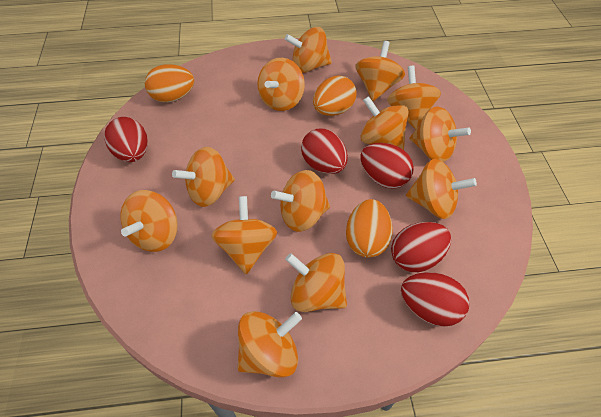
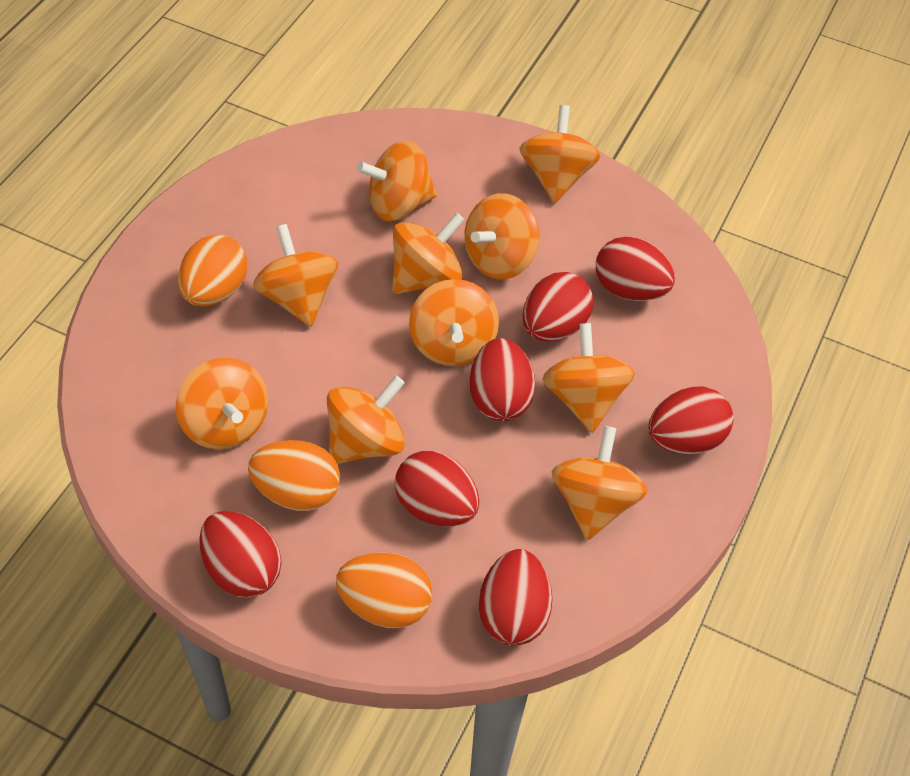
orange spinning top: [120,190,178,252] [172,147,235,207] [211,196,277,274] [237,311,302,378] [258,58,305,111] [271,170,330,232] [285,27,332,73] [285,253,347,312] [355,41,405,101] [360,96,409,150] [387,65,441,129] [406,159,477,219] [410,106,471,162] = 13 -> [176,358,268,449] [253,224,338,327] [327,376,405,464] [357,141,437,221] [392,213,464,294] [409,279,499,366] [464,193,539,279] [519,105,600,203] [542,323,635,433] [552,426,647,540] = 10
red egg: [104,117,148,162] [301,129,348,174] [360,143,414,189] [391,222,451,272] [401,272,469,327] = 5 -> [199,511,281,598] [395,451,479,526] [470,338,535,421] [479,549,553,646] [523,272,593,342] [596,237,675,301] [649,387,733,454] = 7

